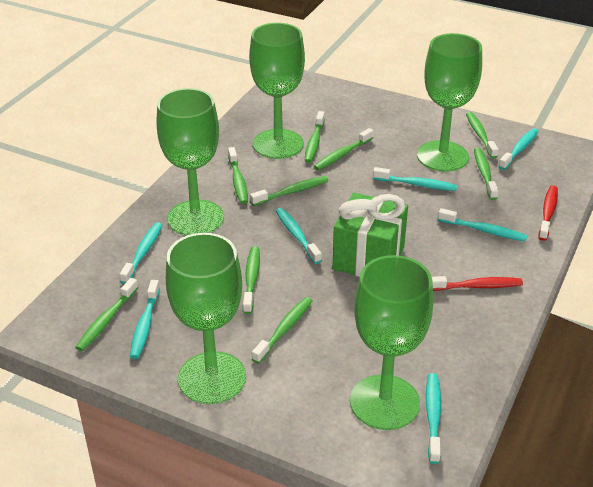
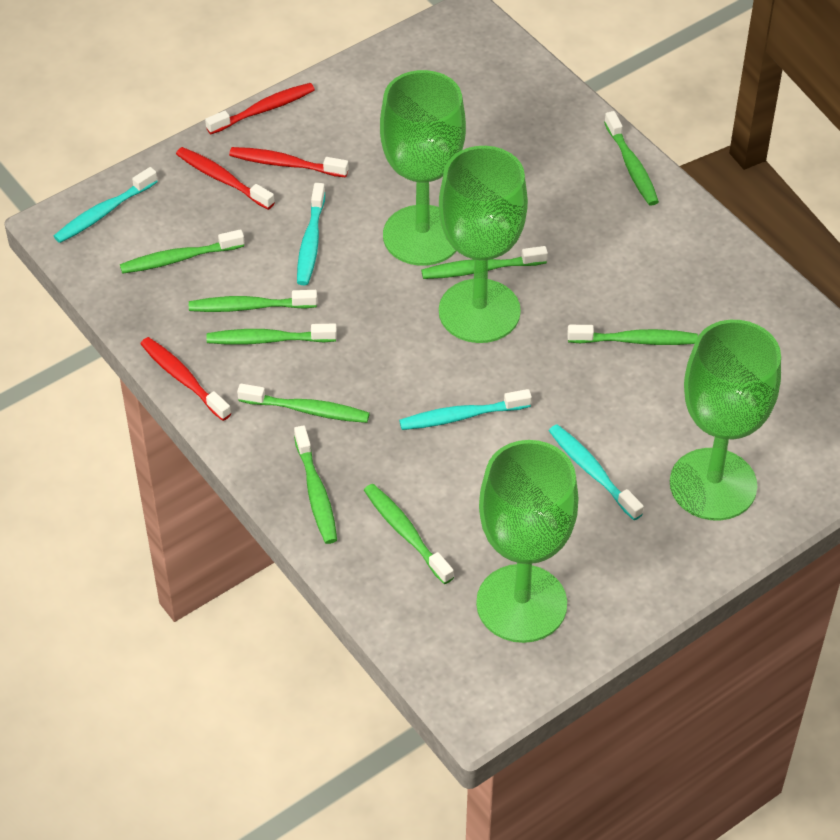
green gift: [332,193,408,277] = 1 -> none = 0
green goblet: [157,88,224,236] [166,233,246,404] [249,23,305,159] [350,255,433,430] [417,33,482,172] = 5 -> [380,70,466,266] [439,146,528,343] [476,440,579,643] [670,320,781,520] = 4
red toothbrush: [432,276,523,291] [539,185,558,241] = 2 -> [140,337,231,421] [176,147,275,210] [205,83,315,134] [229,147,349,177] = 4
turquoise toothbrush: [119,222,163,284] [130,280,160,359] [276,208,322,264] [373,167,457,191] [426,373,441,464] [438,208,527,242] [498,128,539,170] = 7 -> [54,167,158,243] [297,183,325,285] [399,389,532,430] [549,424,644,520] = 4

